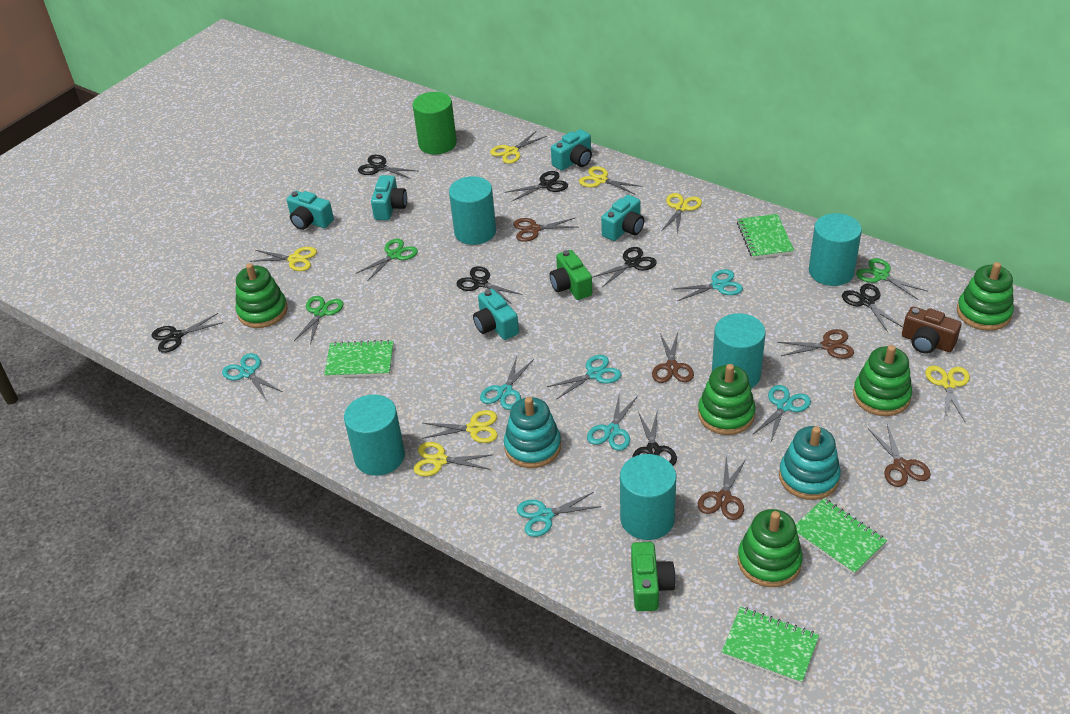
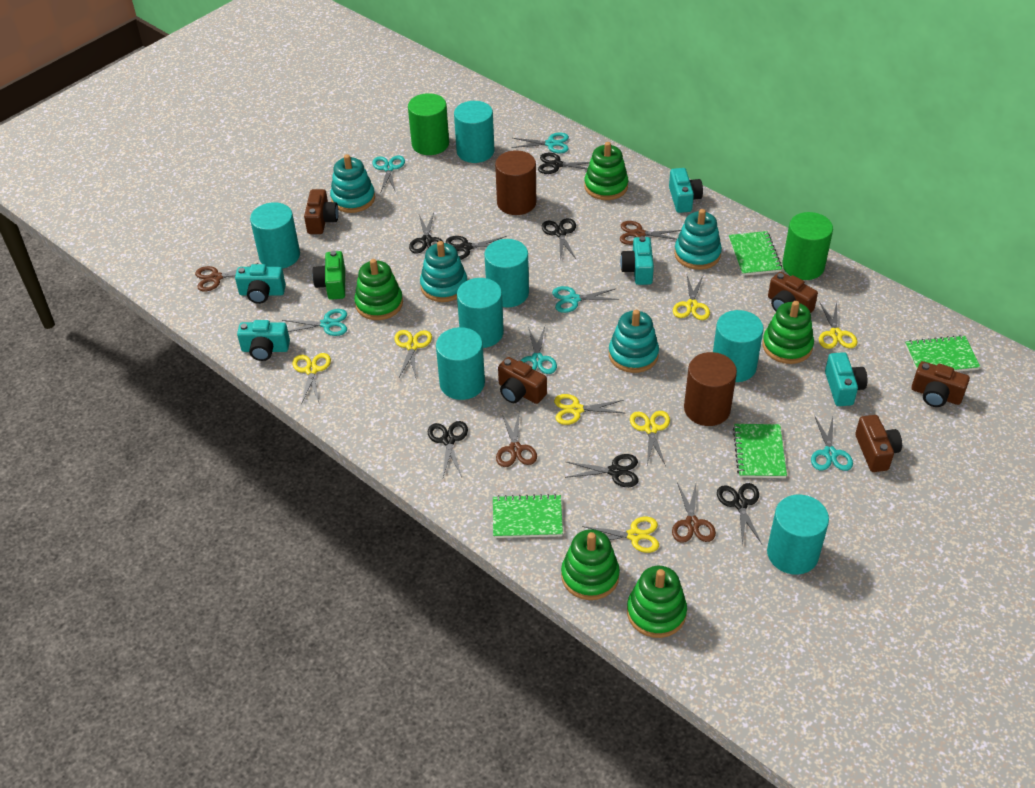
brown camera: [902,306,961,354] = 1 -> [304,189,339,234] [498,357,547,404] [768,272,818,313] [855,415,902,472] [911,361,970,407] = 5
brown cylinder: none = 0 -> [495,150,536,215] [684,352,737,426] = 2
brown scissors: [513,218,577,242] [652,332,694,383] [698,456,747,520] [777,329,854,359] [868,424,931,487] = 5 -> [195,263,258,291] [496,411,537,467] [620,221,681,245] [672,482,716,543] = 4
green camera: [550,250,592,300] [631,542,676,611] = 2 -> [312,251,345,300] = 1
green cylinder: [413,92,457,155] = 1 -> [408,93,449,155] [782,212,833,280] = 2
green scissors: [293,296,344,345] [357,239,418,281] [856,258,928,300] = 3 -> none = 0
turquoise cylinder: [344,394,405,476] [449,176,496,245] [620,454,676,540] [712,313,766,389] [809,213,862,286] = 5 -> [250,202,300,269] [436,327,485,400] [454,101,494,163] [457,278,504,348] [484,239,529,308] [713,310,764,382] [767,495,829,575] = 7
turquoise scissors: [222,353,282,401] [480,356,534,410] [517,492,601,537] [547,355,621,400] [587,392,638,451] [673,269,743,301] [752,385,811,441] = 7 -> [282,309,347,336] [372,156,405,192] [512,133,569,153] [521,327,557,374] [552,286,619,313] [811,415,853,471] = 6
turquoise stacking toy: [504,397,561,468] [779,426,841,500] = 2 -> [330,154,375,213] [420,241,467,302] [609,310,659,373] [674,209,722,270] = 4

